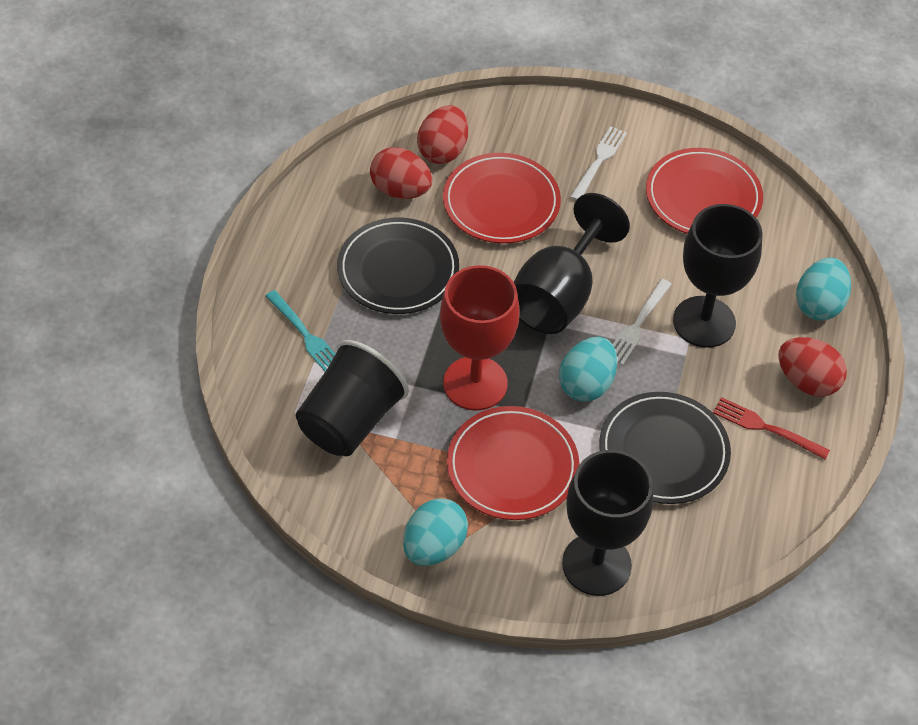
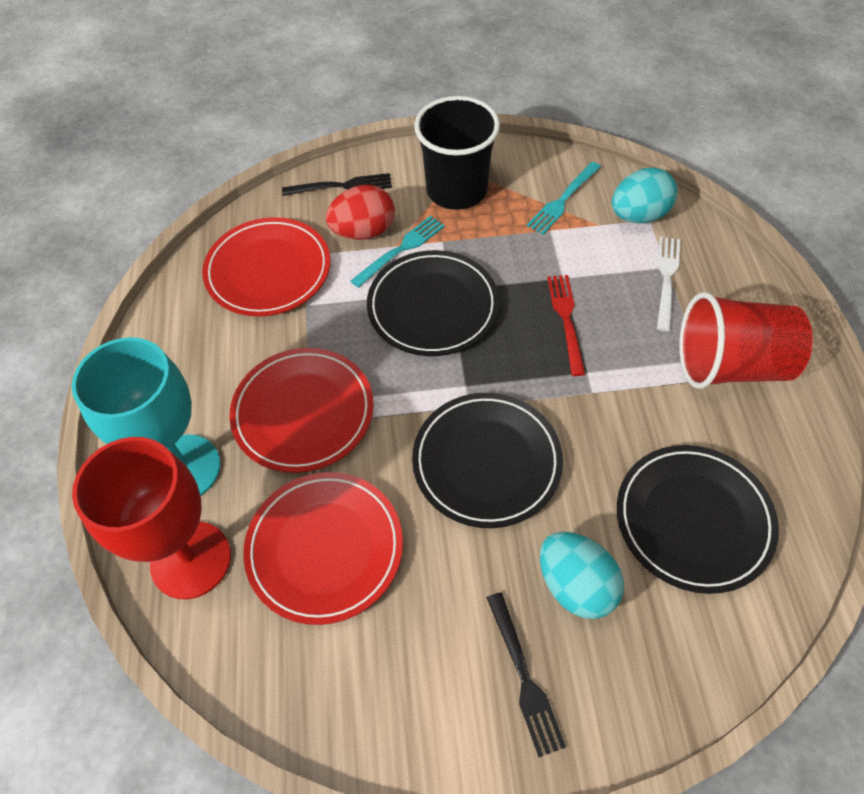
black fork: none = 0 -> [282,173,392,196] [487,592,566,757] = 2
black goblet: [514,193,630,334] [562,450,653,596] [673,204,763,348] = 3 -> none = 0
black plate: [337,217,459,314] [599,392,731,504] = 2 -> [367,250,499,356] [412,393,563,528] [617,445,779,594] = 3
red cup: none = 0 -> [679,292,813,389] = 1
red egg: [370,147,432,199] [417,105,468,164] [779,337,847,397] = 3 -> [326,185,395,240] = 1
turquoise egg: [403,498,468,566] [559,337,617,402] [796,257,851,321] = 3 -> [540,532,624,619] [612,168,677,223] = 2
turquoise fork: [266,290,335,371] = 1 -> [351,216,445,288] [527,162,601,234] = 2
turquoise goblet: none = 0 -> [72,337,220,496] = 1
white fork: [570,126,627,201] [613,279,672,365] = 2 -> [657,237,680,331] = 1

